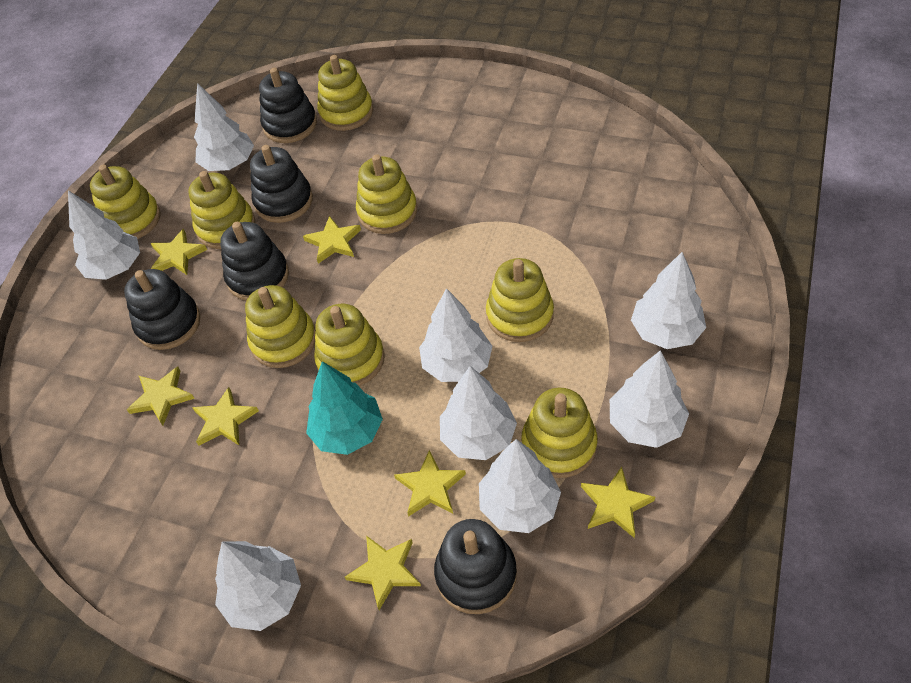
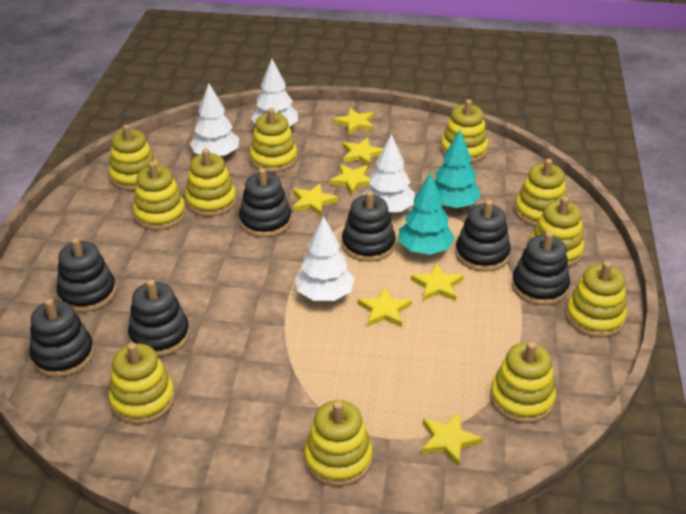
black stacking toy: [124,269,201,350] [220,222,289,301] [250,145,313,223] [259,68,317,143] [434,519,517,614] = 5 -> [30,299,94,377] [57,238,116,312] [128,279,190,357] [239,168,291,237] [342,191,396,262] [455,200,511,271] [512,231,570,305] = 7
turquoise tree: [306,361,383,455] = 1 -> [398,172,455,255] [434,130,481,209] = 2
white tree: [68,190,140,280] [194,83,254,171] [215,541,301,631] [419,288,492,382] [440,366,517,460] [479,439,561,533] [610,350,689,448] [631,252,706,349] = 8 -> [190,83,239,157] [251,59,298,127] [295,216,355,301] [362,134,415,214] = 4
yellow stacking toy: [90,165,161,239] [189,171,255,249] [245,285,316,368] [314,303,385,386] [317,55,373,131] [356,154,417,234] [486,258,554,342] [521,388,598,478] = 8 -> [108,342,175,424] [109,124,158,190] [133,161,186,230] [185,149,236,217] [250,108,298,172] [304,400,372,487] [441,99,488,163] [490,341,556,423] [515,159,567,226] [530,196,585,267] [566,261,627,338] = 11

